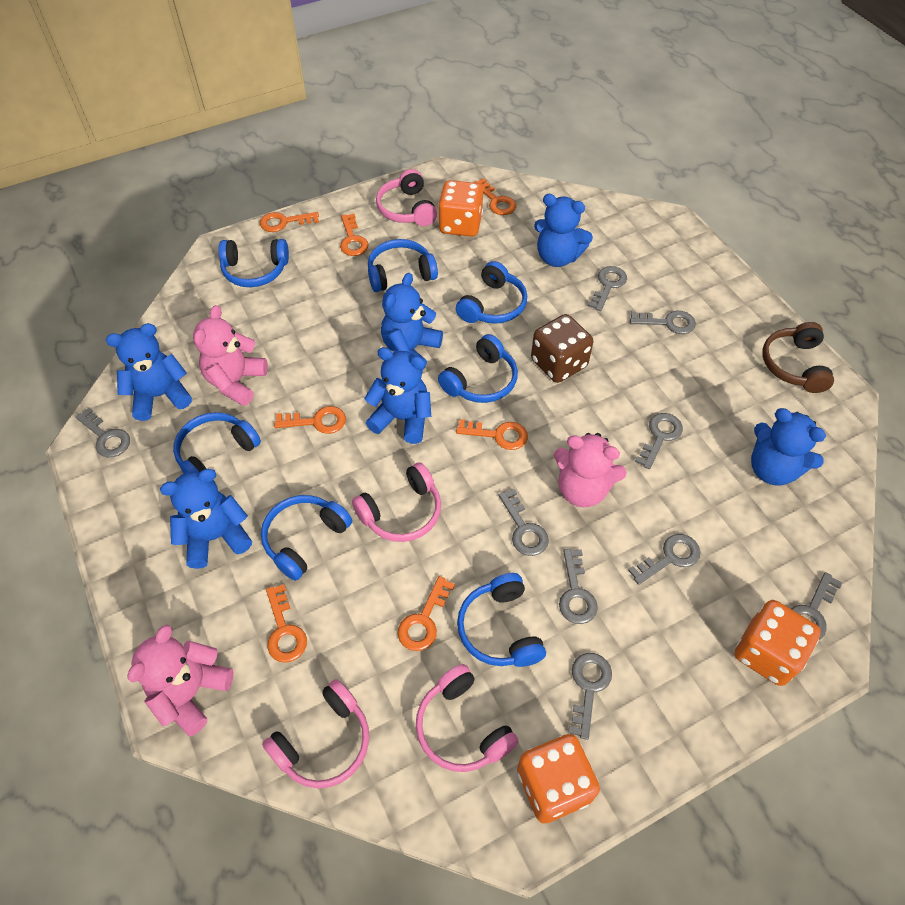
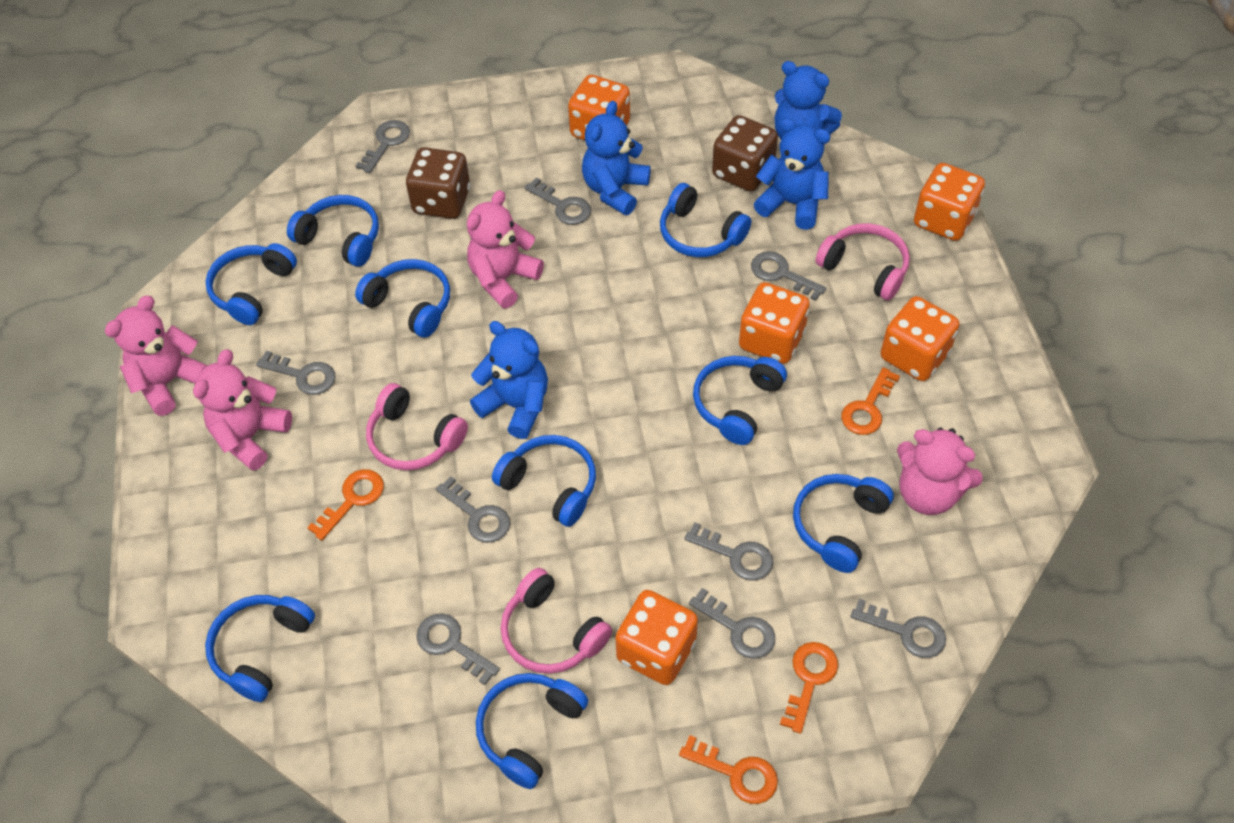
blue headphones: [173,412,261,473] [218,239,289,287] [261,495,352,581] [368,239,438,292] [438,334,518,403] [456,261,527,324] [457,573,546,667] = 7 -> [205,243,297,325] [205,595,315,702] [287,195,379,267] [355,259,450,338] [476,673,588,789] [492,435,596,527] [660,183,751,257] [693,356,787,445] [793,474,894,573] = 9
blue teddy bear: [106,323,192,421] [160,469,252,569] [364,347,431,444] [381,273,443,371] [534,194,593,267] [751,408,826,486] = 6 -> [470,321,548,439] [582,101,651,215] [754,118,830,230] [774,61,842,139] = 4
brown dice: [531,314,593,383] = 1 -> [406,147,470,219] [712,115,778,191] = 2
brown headphones: [762,322,834,393] = 1 -> none = 0
orange dice: [438,180,483,237] [517,734,600,823] [735,600,821,686] = 3 -> [568,75,630,140] [615,590,698,685] [739,282,810,364] [880,296,959,381] [914,163,985,241] = 5
orange key: [260,212,319,232] [266,584,307,663] [274,406,346,434] [340,214,369,256] [398,576,455,651] [456,419,528,450] [473,178,516,215] = 7 -> [307,469,384,541] [679,735,778,804] [780,642,838,734] [841,367,900,435] = 4
pink headphones: [262,679,369,789] [352,462,441,542] [376,169,437,226] [416,664,519,772] = 4 -> [366,383,468,470] [501,568,612,674] [815,223,910,300] = 3
pink teddy bear: [128,625,234,736] [193,305,268,406] [554,433,627,507] = 3 -> [104,296,208,416] [193,349,292,471] [467,190,544,308] [897,428,983,515] = 4

